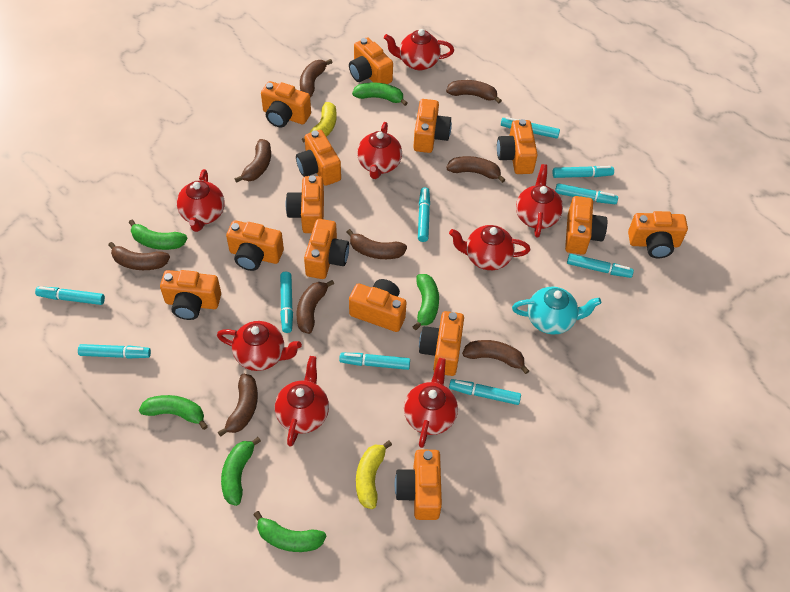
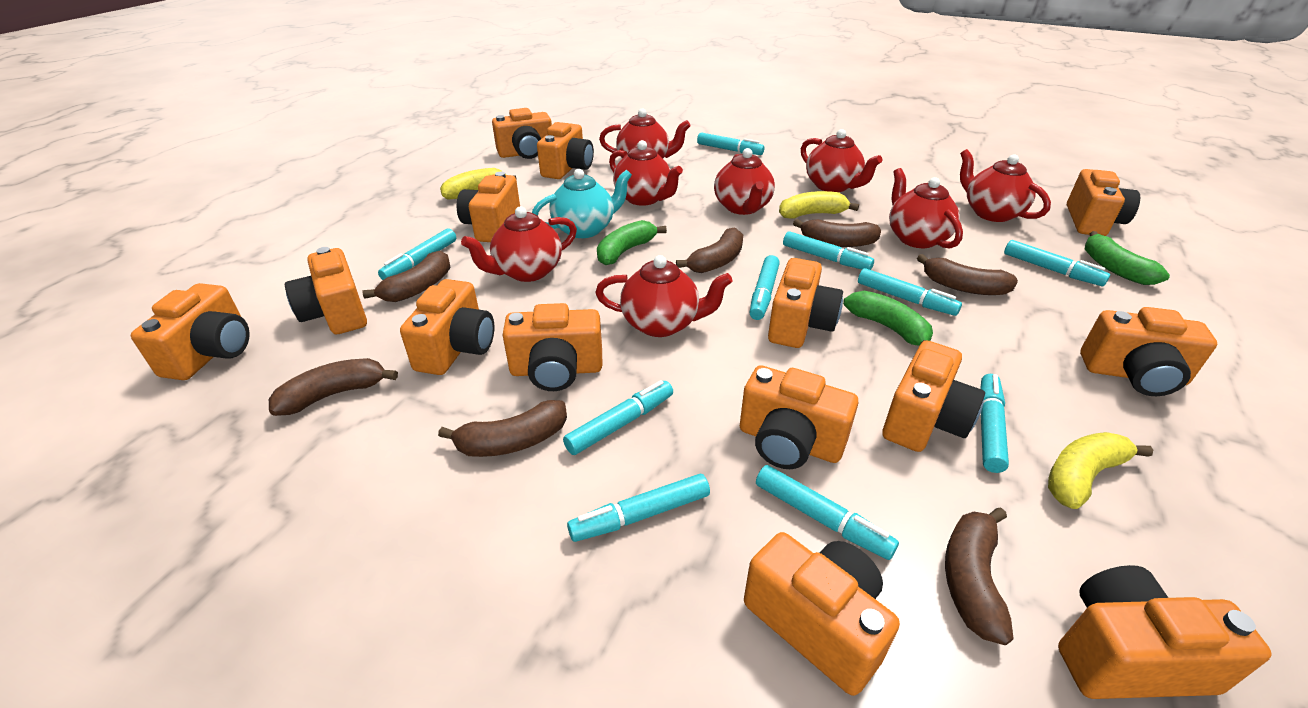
brown banana: [108,242,170,270] [218,374,258,437] [235,139,271,183] [297,280,334,334] [300,59,333,97] [347,229,407,259] [446,80,502,103] [446,156,505,183] [462,340,529,374] = 9 -> [269,358,398,416] [362,251,451,302] [438,400,567,457] [676,227,743,273] [793,219,881,247] [917,254,1018,295] [945,507,1013,645] = 7
green banana: [129,220,188,250] [139,395,208,430] [221,437,261,506] [253,511,326,552] [352,83,408,106] [413,274,439,330] = 6 -> [597,220,667,265] [843,291,933,346] [1085,231,1170,285] = 3
yellow banana: [302,102,336,143] [356,440,392,509] = 2 -> [440,168,516,200] [779,191,859,219] [1048,432,1153,509] = 3

